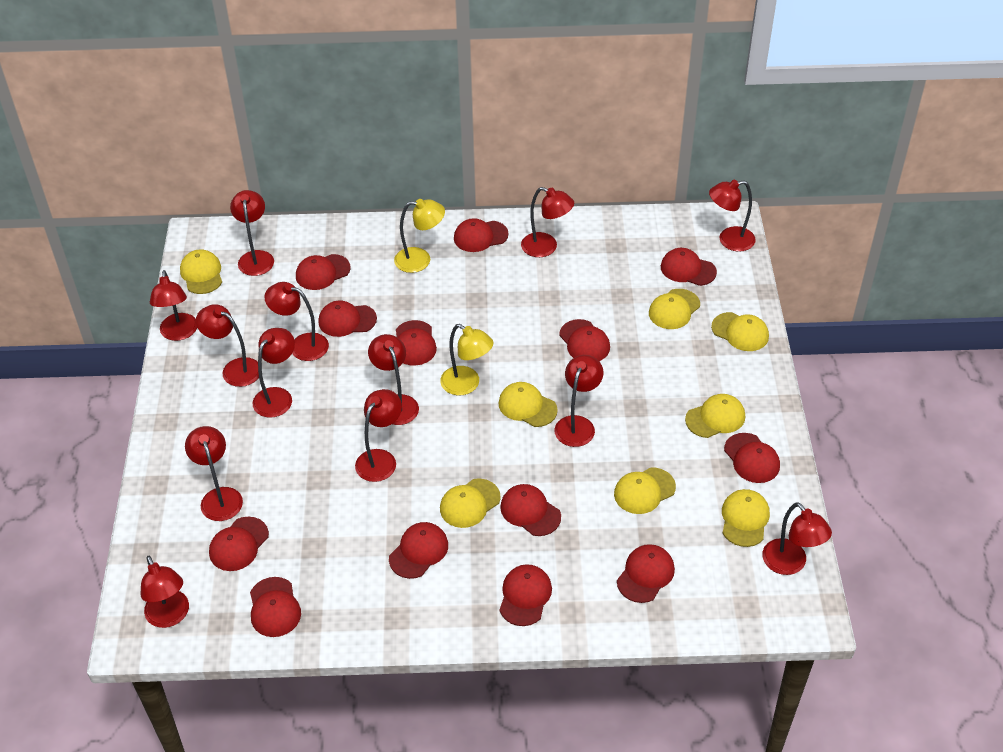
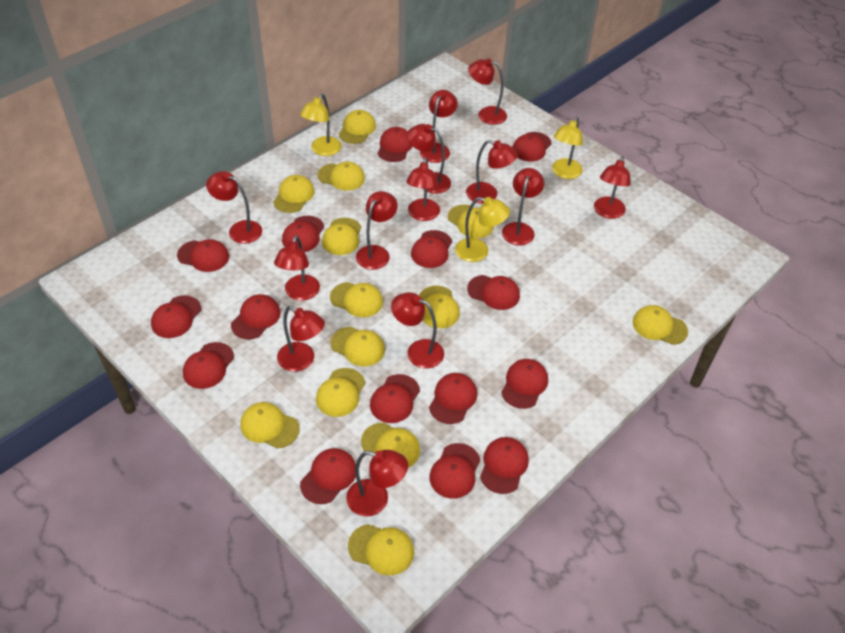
red cap: [209,517,269,571] [250,577,301,637] [296,254,351,290] [318,300,377,337] [389,522,448,579] [396,320,437,365] [454,218,509,252] [499,564,552,626] [500,484,561,536] [559,319,610,361] [617,544,675,603] [661,248,717,286] [724,433,780,483] = 13 -> [151,295,201,338] [177,239,229,272] [183,342,234,389] [231,294,281,339] [282,216,324,252] [300,448,356,504] [370,374,420,423] [378,127,413,162] [411,230,452,268] [429,373,477,424] [429,443,480,499] [467,275,520,310] [480,437,529,494] [501,359,548,409] [512,132,552,161] = 15
yellow cap: [180,249,222,294] [440,478,501,528] [499,382,558,427] [614,467,676,514] [649,289,700,329] [685,394,745,438] [711,312,769,351] [722,489,770,547] = 8 -> [240,402,300,448] [273,175,314,213] [316,368,365,417] [318,162,365,191] [322,218,362,255] [330,282,383,317] [331,327,385,367] [339,110,376,144] [348,524,414,575] [361,423,420,468] [419,286,460,328] [448,205,494,238] [633,305,688,345] = 13
yellow lamp: [394,199,445,273] [440,324,494,395] = 2 -> [300,94,342,156] [455,197,510,262] [552,117,583,179] = 3

